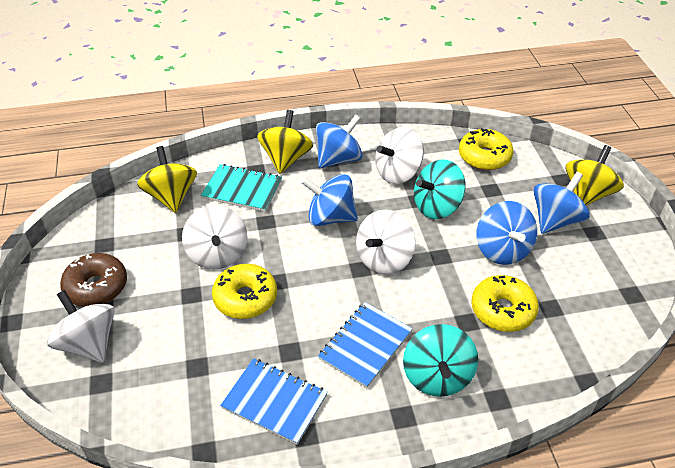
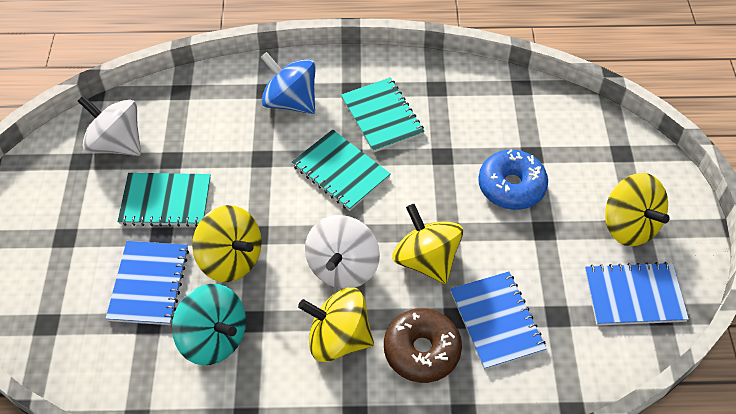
blue donut: none = 0 -> [478,150,548,210] = 1
blue notebook: [220,358,328,445] [318,302,413,388] = 2 -> [106,241,189,325] [450,271,547,370] [585,262,689,326] = 3
blue spinning top: [301,174,358,226] [316,115,363,168] [477,201,537,265] [533,172,590,234] = 4 -> [261,52,316,114] = 1
turquoise notebook: [201,164,282,212] = 1 -> [117,173,211,227] [292,129,391,211] [341,78,425,153] = 3
turquoise spinning top: [403,324,478,397] [414,159,466,219] = 2 -> [172,284,246,365] = 1
white spinning top: [47,290,115,363] [182,205,248,269] [356,210,415,275] [375,127,424,184] = 4 -> [78,95,141,156] [305,215,380,289] = 2
yellow donut: [212,264,277,319] [459,128,514,170] [471,275,539,332] = 3 -> none = 0
yellow spinning top: [137,146,197,213] [257,110,313,174] [565,145,624,206] = 3 -> [192,205,262,282] [298,288,374,362] [392,204,463,284] [605,173,670,246] = 4

